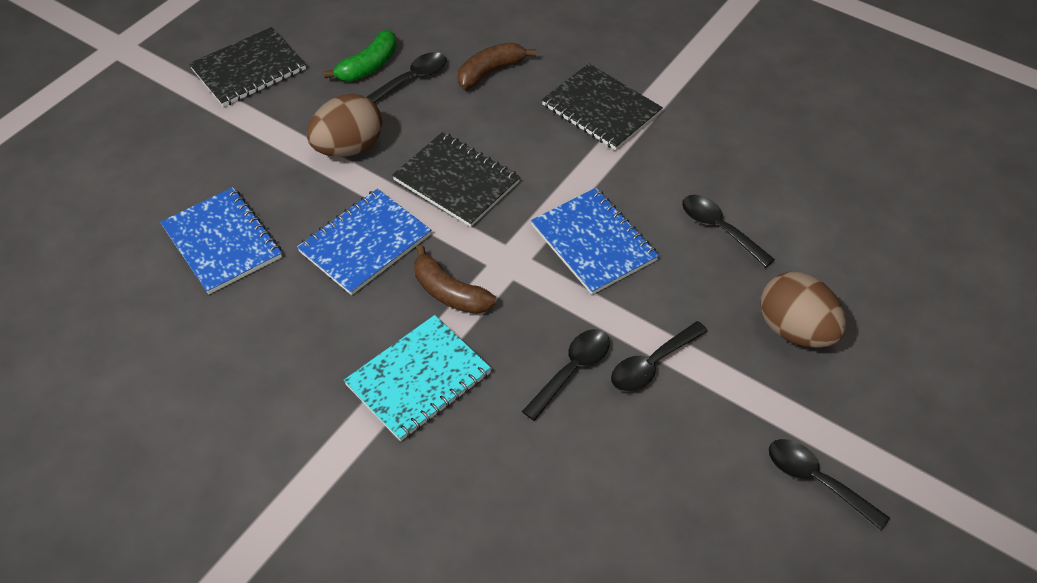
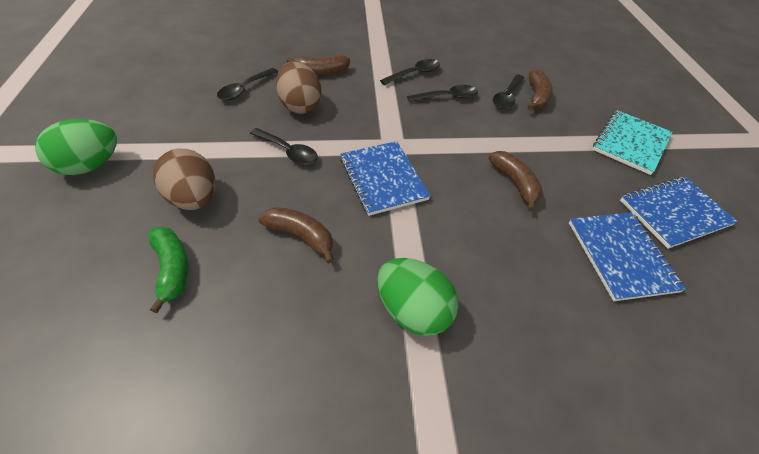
black notebook: [189,27,306,107] [392,132,520,227] [542,63,663,150] = 3 -> none = 0
brown banana: [414,245,496,314] [458,42,536,89] = 2 -> [258,207,334,264] [286,55,350,75] [489,151,543,212] [527,70,553,110] = 4
green egg: none = 0 -> [35,119,117,175] [377,258,459,336] = 2

